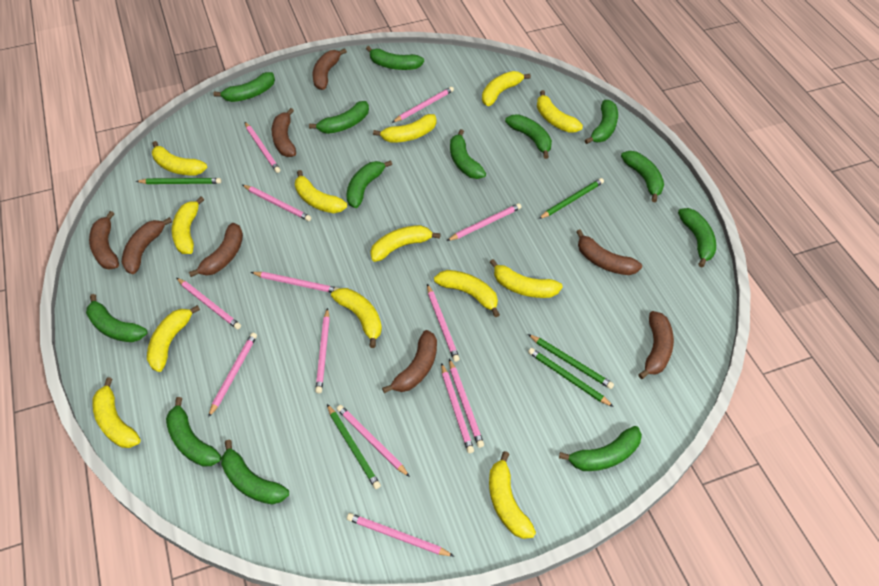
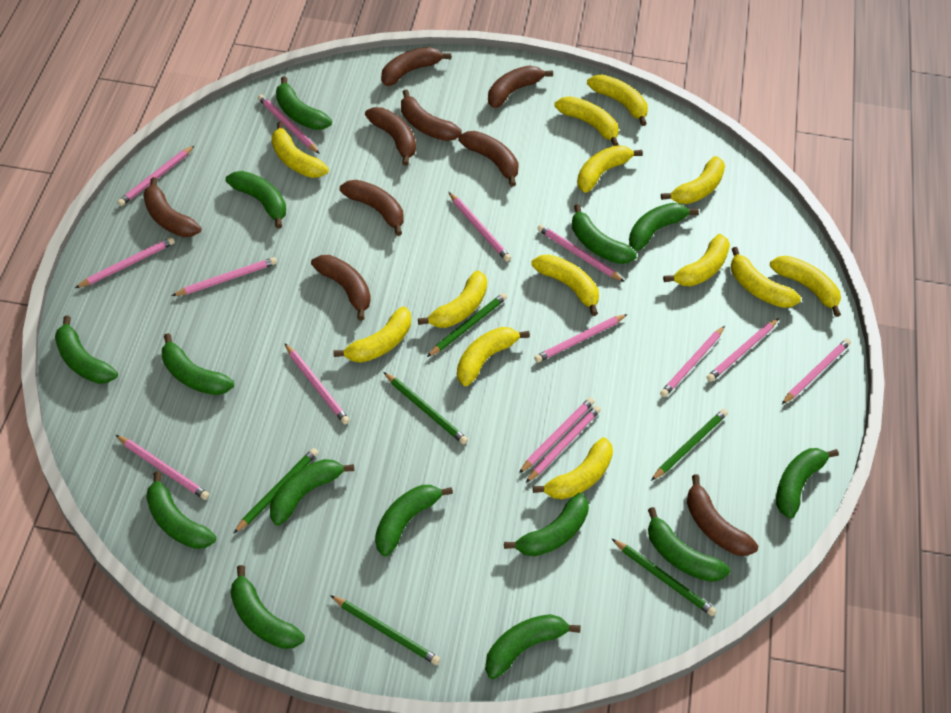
brown banana: [89,211,119,270] [122,217,172,274] [189,223,243,277] [272,108,296,157] [313,48,347,90] [382,330,437,393] [576,229,642,275] [638,311,674,379] = 8 -> [143,177,202,237] [311,255,371,320] [340,180,403,236] [365,107,416,166] [381,47,451,86] [401,90,462,141] [458,131,519,186] [488,65,553,108] [687,474,758,556] = 9
green banana: [86,294,147,342] [166,397,221,467] [213,72,275,102] [221,440,289,504] [309,101,369,134] [346,160,392,208] [366,46,424,70] [450,129,486,179] [505,114,552,159] [559,426,642,471] [585,100,618,144] [621,151,664,202] [678,208,716,267] = 13 -> [55,316,118,384] [146,471,216,549] [162,333,234,395] [226,171,286,229] [230,565,305,649] [270,459,354,526] [276,77,332,130] [375,485,453,556] [485,614,581,679] [504,493,589,556] [572,204,637,264] [629,203,699,251] [648,507,730,582] [776,448,839,518] = 14
green pencil: [136,178,221,184] [327,404,381,489] [528,334,614,389] [528,348,614,407] [539,178,604,219] = 5 -> [233,448,318,534] [330,595,440,665] [383,372,468,444] [427,293,507,357] [612,539,716,616] [651,409,728,481] = 6
pink pencil: [177,278,241,329] [208,333,257,418] [243,185,311,221] [245,122,280,173] [251,272,339,293] [315,308,330,393] [337,405,410,477] [347,513,454,556] [392,87,454,123] [427,284,460,362] [441,363,474,453] [447,203,522,241] [449,359,484,448] = 13 -> [75,237,175,288] [116,435,210,500] [117,145,195,206] [172,257,277,296] [258,94,320,154] [285,344,350,424] [449,192,511,262] [519,397,595,473] [526,405,601,483] [534,314,627,363] [537,224,625,282] [660,326,725,397] [707,318,779,382] [782,338,851,404] = 14

